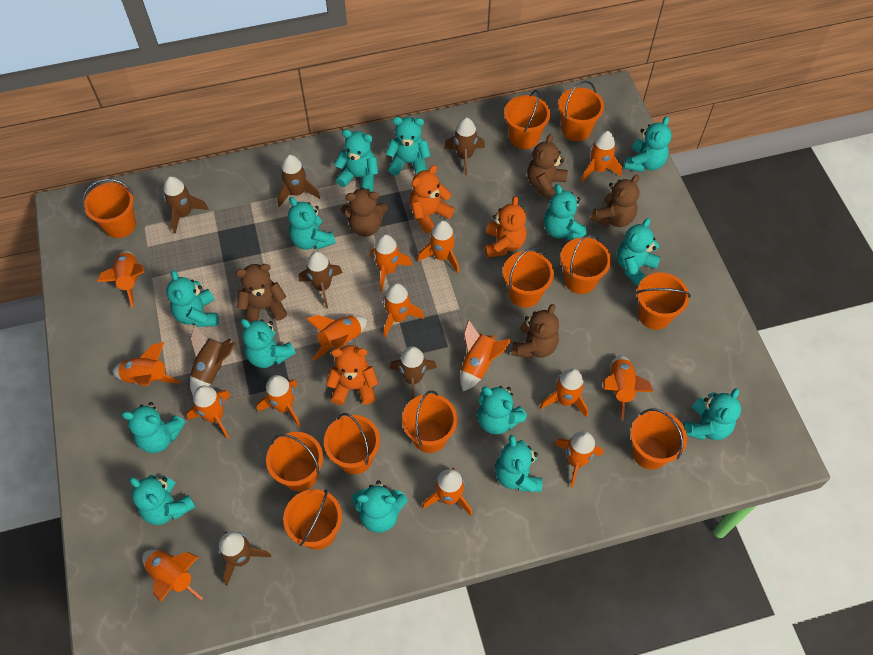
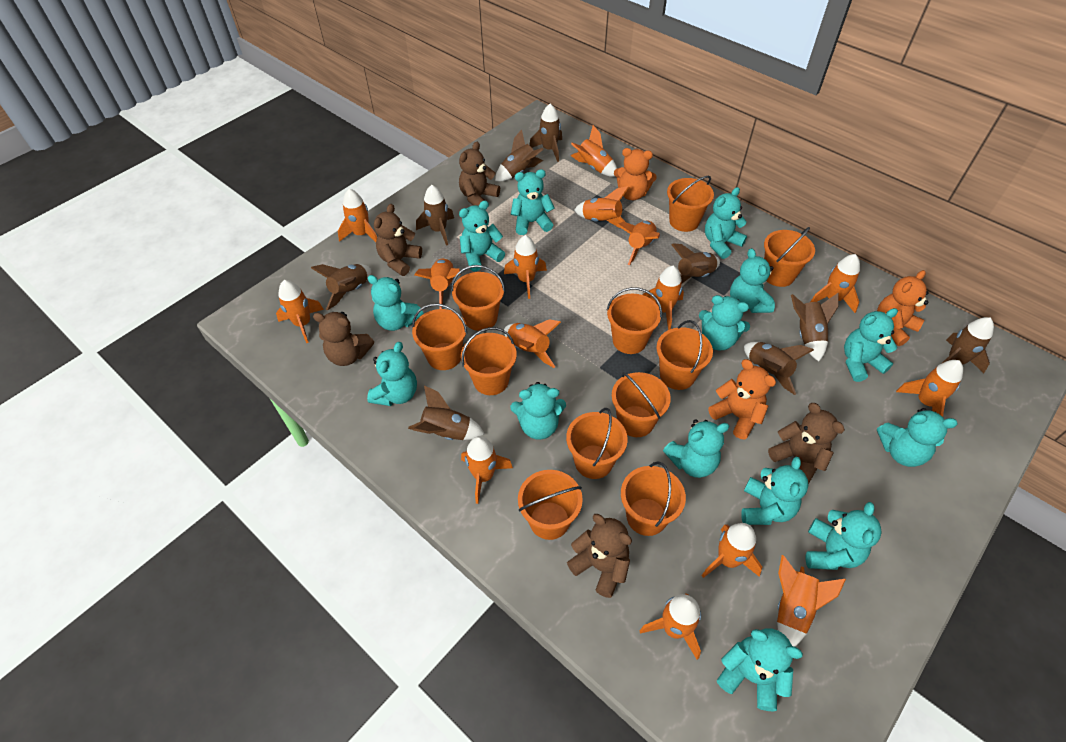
brown rocket: [163,176,209,234] [190,325,236,395] [218,531,271,586] [278,155,320,207] [299,251,343,309] [390,346,437,399] [444,118,485,175] = 7 -> [311,264,371,310] [408,386,484,440] [416,185,454,246] [495,129,544,181] [530,104,562,162] [671,243,720,284] [744,342,814,395] [791,293,838,361] [941,317,994,373] = 9

